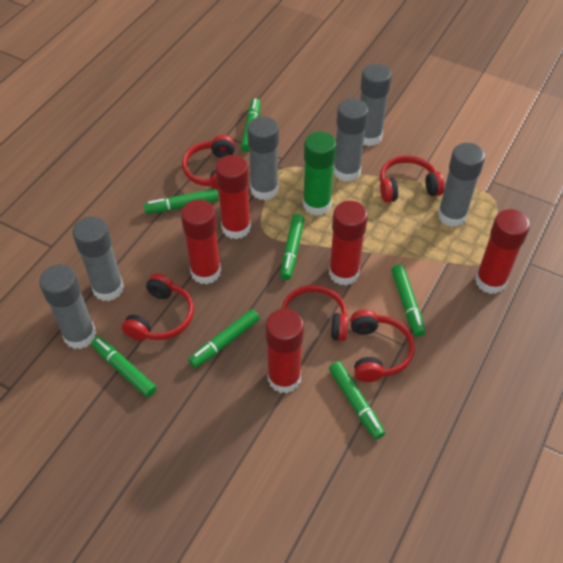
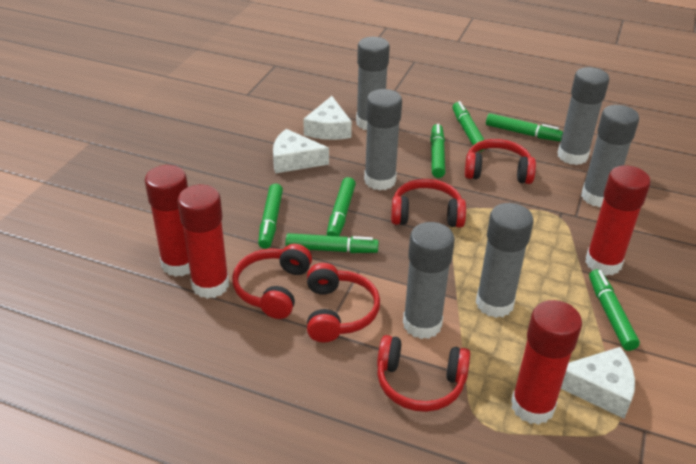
green glue stick: [303,131,337,216] = 1 -> none = 0
red glue stick: [181,200,221,284] [215,155,251,239] [266,309,304,393] [329,201,368,285] [475,209,530,294] = 5 -> [145,165,190,277] [177,184,229,299] [511,300,582,425] [585,165,651,276] = 4
white cheese: none = 0 -> [273,129,329,173] [303,96,352,140] [561,347,635,419] = 3

